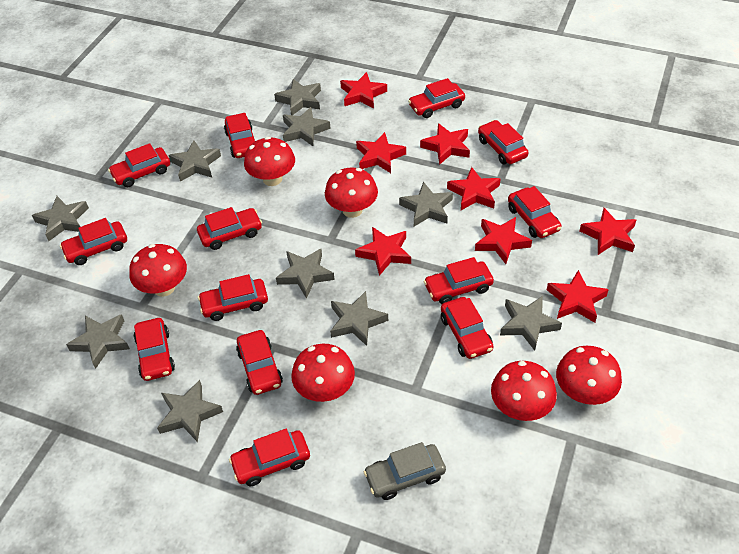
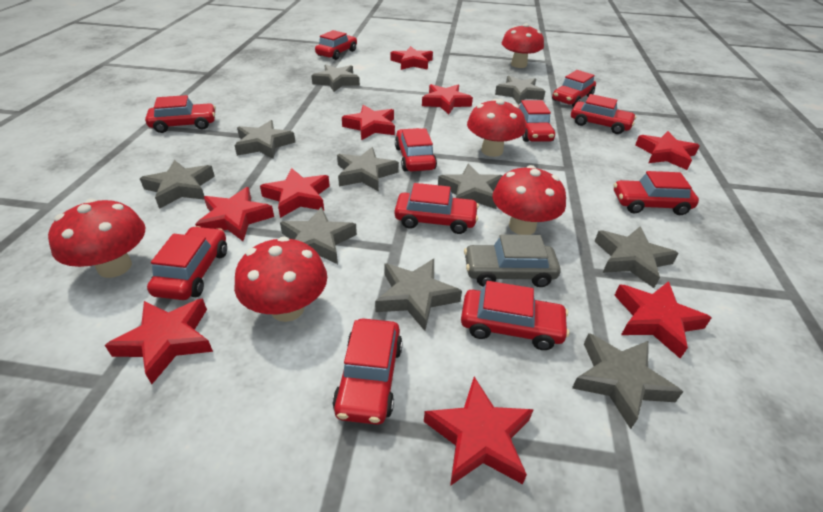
red car: [60,218,127,265] [108,143,170,187] [134,318,175,381] [197,207,262,250] [198,274,268,321] [224,113,255,158] [229,429,310,486] [236,330,283,395] [408,78,465,118] [424,257,494,304] [441,297,494,359] [478,120,529,164] [508,186,561,238] = 13 -> [145,95,216,133] [147,226,227,300] [315,30,357,60] [333,319,403,425] [395,128,437,171] [395,183,479,234] [461,281,569,350] [519,100,555,142] [552,70,596,107] [571,94,636,134] [614,171,699,215] = 11
red mushroom: [129,244,187,297] [244,137,295,186] [291,344,355,402] [325,167,378,218] [491,361,557,421] [556,346,622,405] = 6 -> [48,199,145,278] [234,237,327,322] [467,99,526,157] [493,165,566,235] [502,23,544,68] = 5
red star: [340,72,387,109] [355,227,411,276] [356,132,406,173] [420,123,470,165] [447,167,501,210] [475,217,532,264] [547,270,609,323] [579,208,636,255] = 8 -> [105,298,213,384] [195,187,274,241] [260,168,330,218] [342,105,395,140] [390,46,433,70] [422,84,473,114] [424,377,534,486] [614,281,712,358] [635,131,700,170] = 9

